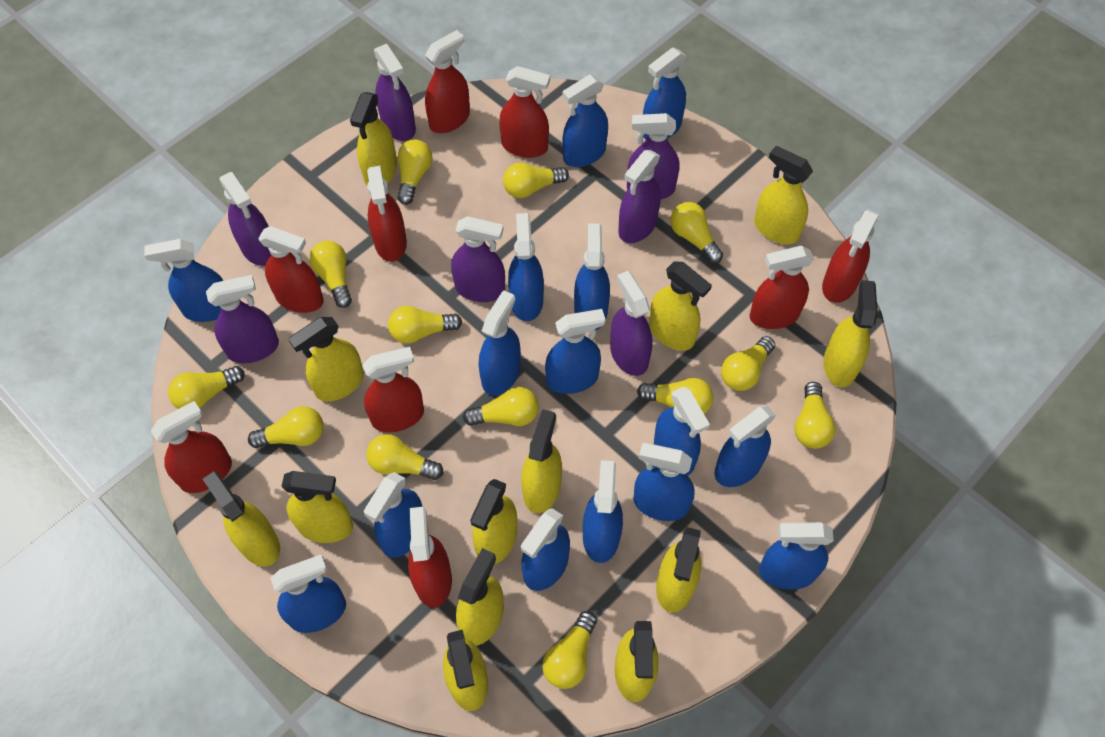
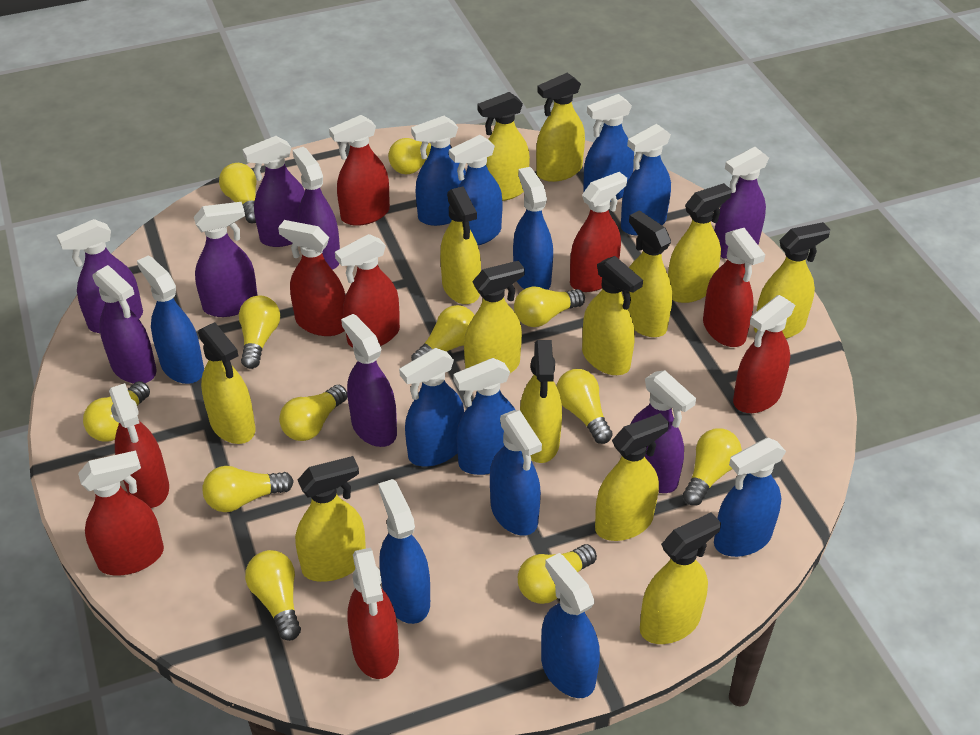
blue spray bottle: [144,239,224,322] [271,555,346,633] [364,472,423,557] [479,290,521,395] [508,213,544,321] [521,508,570,591] [545,309,606,394] [563,74,608,167] [574,223,610,330] [583,460,623,563] [633,443,695,521] [643,47,687,140] [654,386,710,475] [714,406,776,487] [759,522,834,590] = 15 -> [137,255,204,384] [378,479,430,624] [399,348,464,467] [411,116,466,226] [449,135,503,245] [453,358,515,475] [490,410,542,536] [513,167,553,290] [541,553,600,698] [583,94,634,200] [621,124,671,235] [714,438,786,557] = 12
purple spray bottle: [206,275,279,364] [219,172,271,266] [374,44,416,141] [451,216,505,302] [610,271,652,376] [618,150,661,243] [627,113,680,199] = 7 -> [57,219,143,333] [93,265,157,384] [194,202,258,317] [242,136,305,247] [292,147,340,270] [341,314,397,447] [631,370,696,493] [714,147,769,259] = 8
yellow light bulb: [168,366,245,409] [248,406,323,448] [309,241,352,308] [366,434,444,480] [388,306,462,344] [397,139,433,205] [463,387,539,426] [503,162,569,198] [542,611,597,689] [637,378,713,414] [670,202,723,264] [721,336,775,391] [794,382,835,449] = 13 -> [83,381,150,442] [202,466,294,512] [219,163,257,223] [239,295,280,369] [245,550,301,641] [279,385,347,441] [388,138,452,174] [411,305,474,361] [514,286,585,327] [518,544,597,604] [556,369,613,444] [683,428,742,506] = 12

